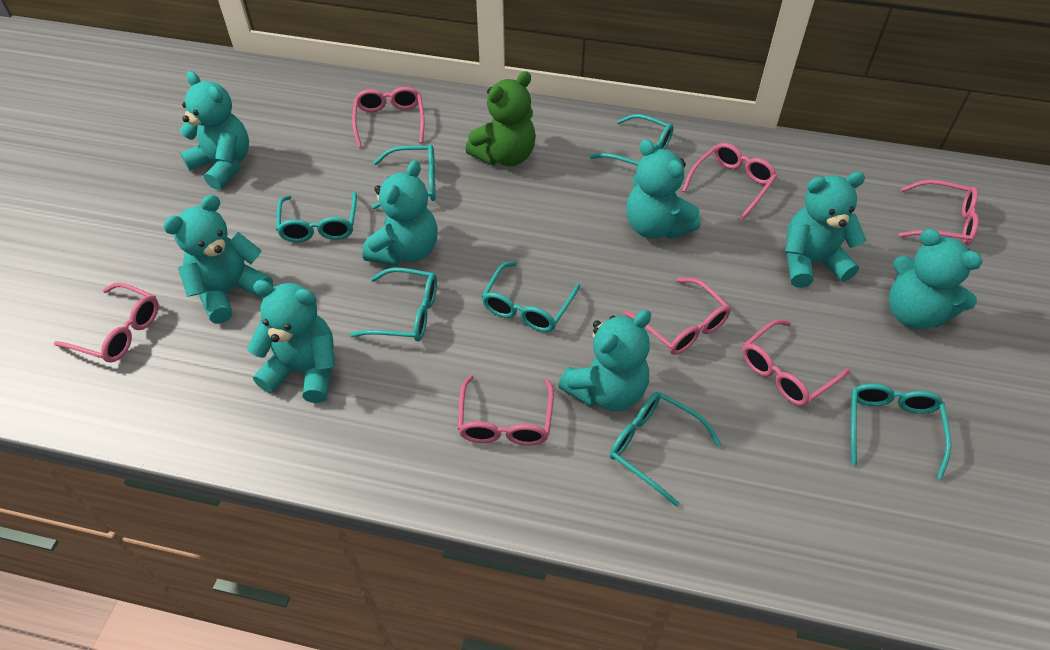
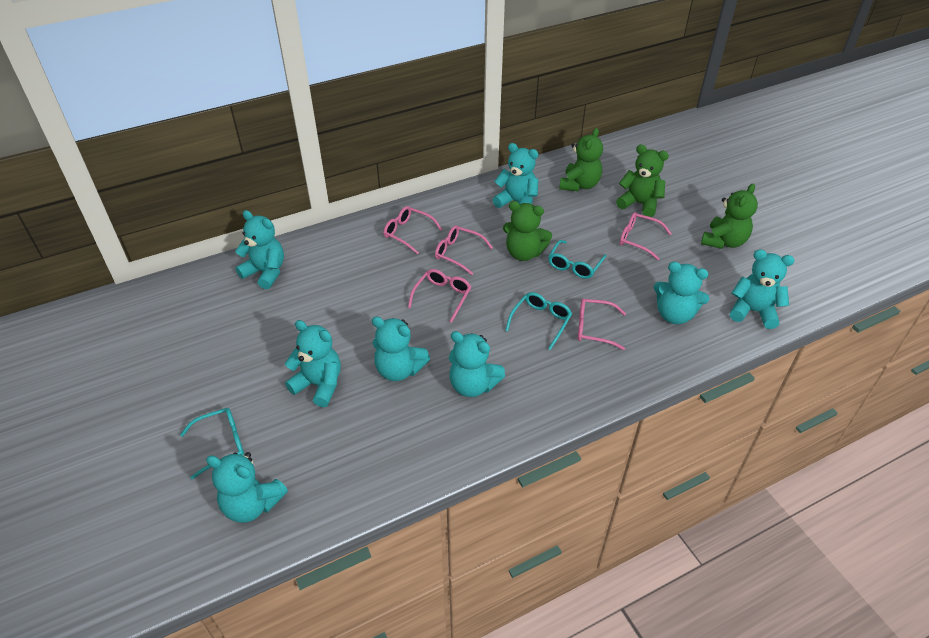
green teddy bear: [465,71,536,166] = 1 -> [503,201,552,261] [559,128,603,191] [616,144,669,217] [701,184,758,249] = 4
pink glasses: [54,283,158,363] [352,87,425,148] [458,375,554,446] [623,278,731,355] [682,143,777,221] [742,319,850,406] [899,180,979,245] = 7 -> [384,206,442,254] [408,269,471,323] [435,225,493,275] [578,299,626,350] [620,212,672,260] = 5
turquoise glasses: [276,191,357,242] [350,267,437,342] [371,145,436,209] [482,261,580,332] [590,114,674,166] [610,392,721,507] [851,383,951,479] = 7 -> [180,408,244,479] [505,292,572,350] [548,240,607,279] = 3

